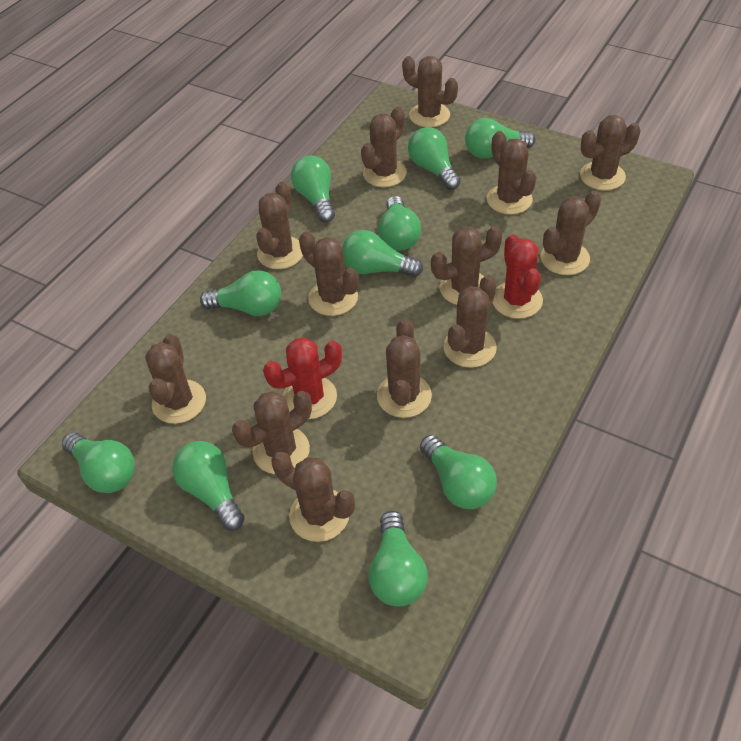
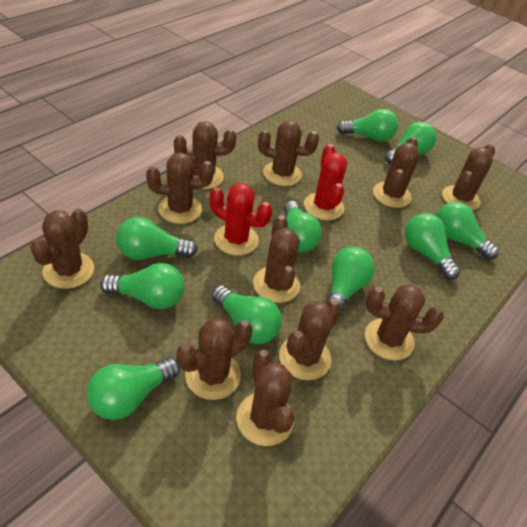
brown cactus: [145,334,206,424] [232,391,312,475] [256,182,303,269] [272,452,355,542] [299,231,359,316] [361,107,407,187] [377,319,432,418] [402,56,458,127] [431,226,503,305] [443,275,497,368] [487,131,536,215] [540,191,601,275] [580,115,640,190] = 13 -> [30,209,94,289] [146,152,214,224] [174,121,236,189] [176,318,252,400] [236,350,295,446] [253,215,300,303] [258,120,319,186] [279,299,341,380] [365,284,444,361] [373,137,419,208] [442,144,495,211] = 11

